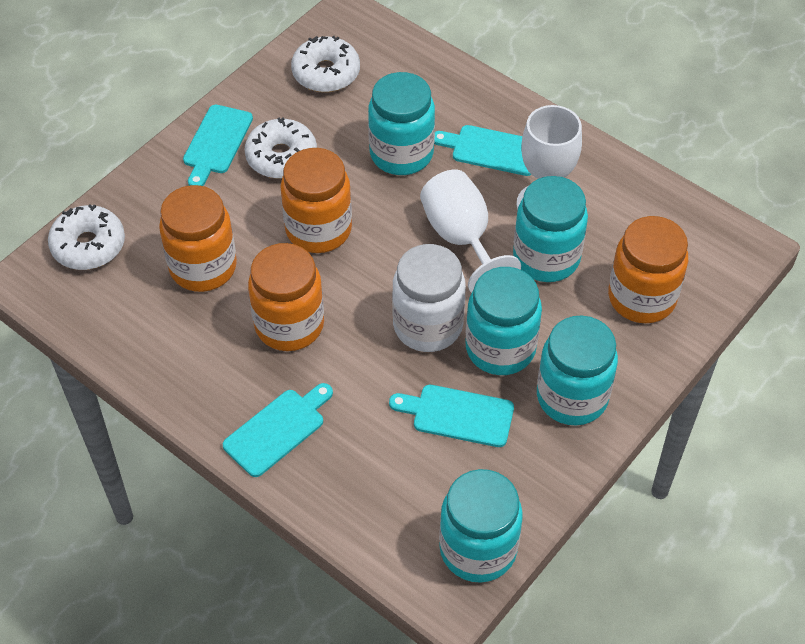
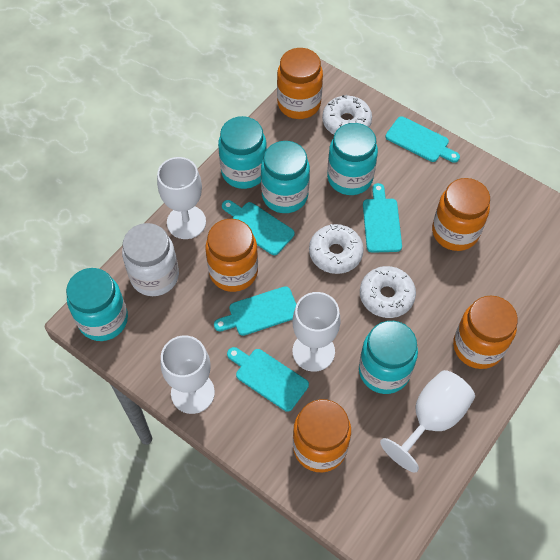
orange jar: [159,185,237,292] [248,243,324,351] [281,148,352,253] [608,216,688,323] = 4 -> [205,219,258,292] [277,48,323,119] [293,399,351,472] [432,178,490,251] [453,295,518,369] = 5
turquoise cutting board: [183,105,253,186] [223,383,333,477] [389,385,514,447] [434,125,531,176] = 4 -> [214,286,297,336] [222,200,295,255] [227,347,309,412] [363,183,402,253] [385,116,460,163] = 5
white goblet: [420,170,521,293] [517,105,582,210] = 2 -> [157,157,206,239] [161,335,215,414] [292,292,341,372] [380,370,475,472] = 4

